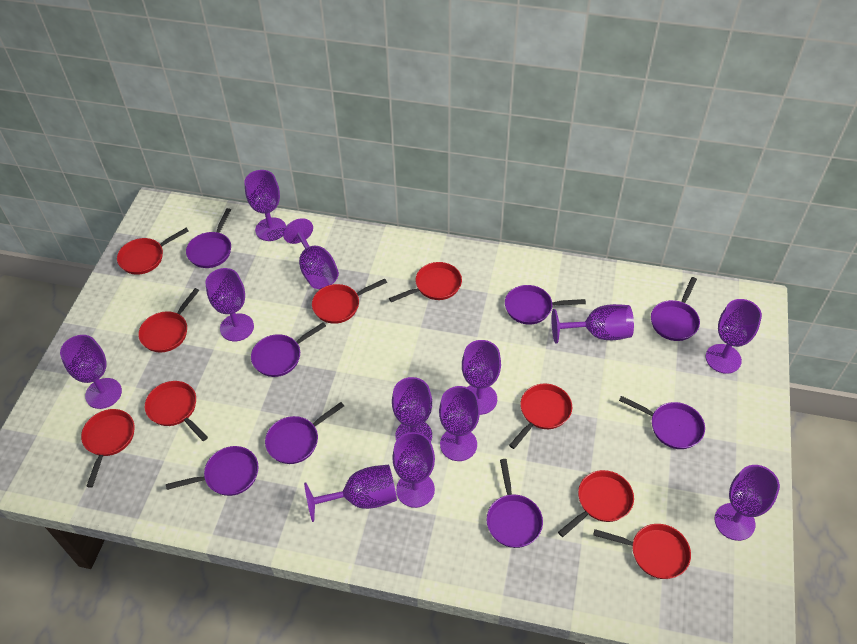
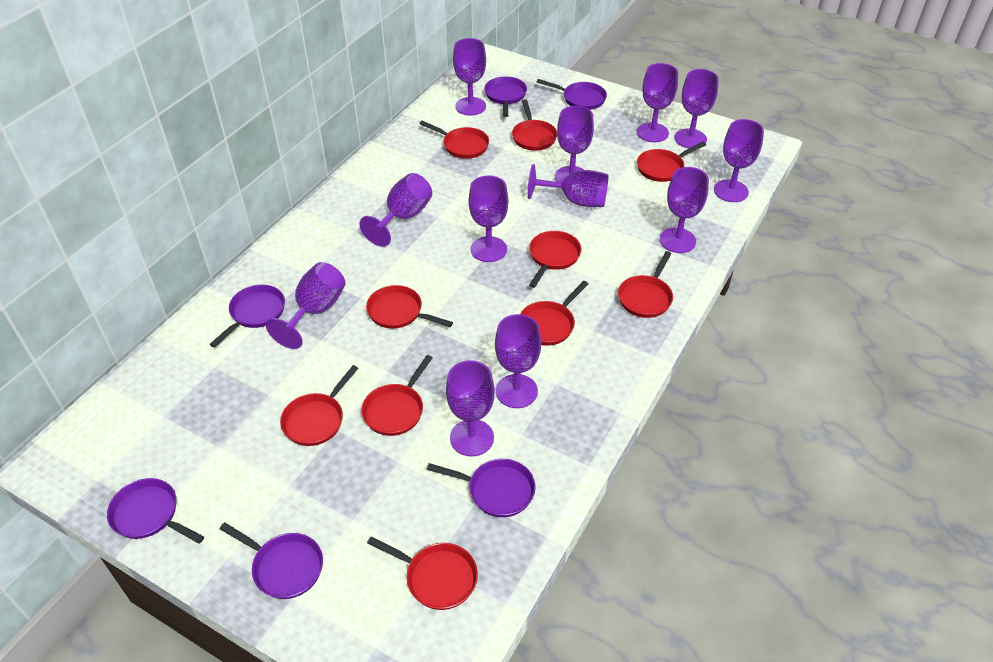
purple pan: [166,446,258,496] [186,208,231,268] [251,322,326,377] [265,402,344,464] [487,459,543,548] [505,285,586,325] [619,396,705,449] [651,277,700,341] = 8 -> [107,478,204,544] [210,285,285,347] [219,522,323,599] [427,459,535,517] [484,76,527,117] [537,79,607,110] = 6
red pan: [81,409,134,488] [117,228,189,275] [138,288,199,352] [145,381,208,441] [312,279,387,324] [389,262,462,302] [509,384,572,449] [558,470,634,537] [593,524,691,579] = 9 -> [280,365,359,446] [361,355,432,436] [366,285,453,329] [367,536,478,610] [419,121,489,159] [512,99,557,151] [520,281,588,346] [529,231,582,288] [618,251,673,318] [637,142,706,182] = 10

